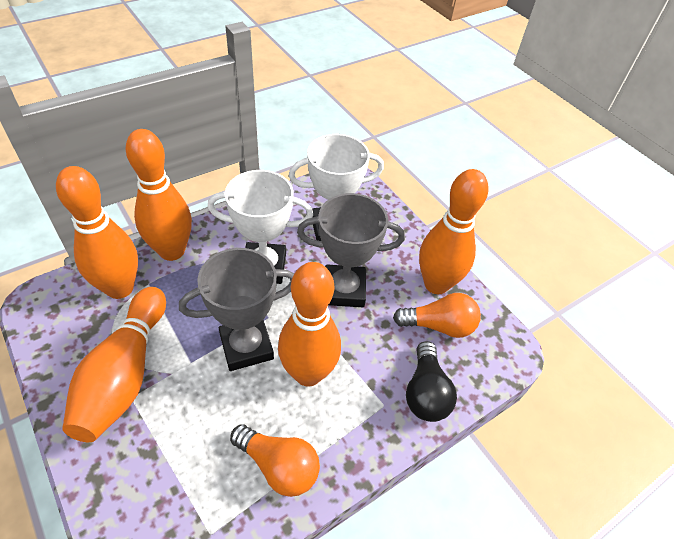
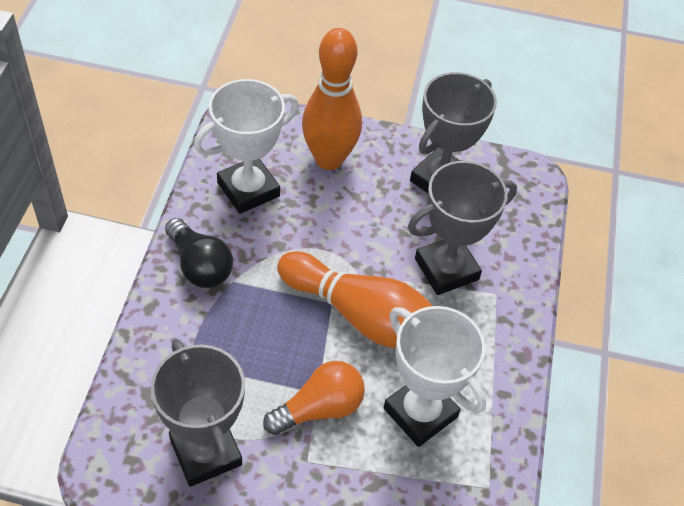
grey trophy: [179,248,294,371] [297,193,405,307] = 2 -> [151,338,245,487] [408,161,517,295] [410,72,497,193] = 3
orange bowling pin: [56,166,138,299] [62,287,166,442] [126,129,192,261] [278,262,341,387] [419,169,489,294] = 5 -> [277,251,433,349] [302,28,362,170] = 2
orange light bulb: [230,424,320,497] [393,293,481,338] = 2 -> [263,361,365,435] = 1

